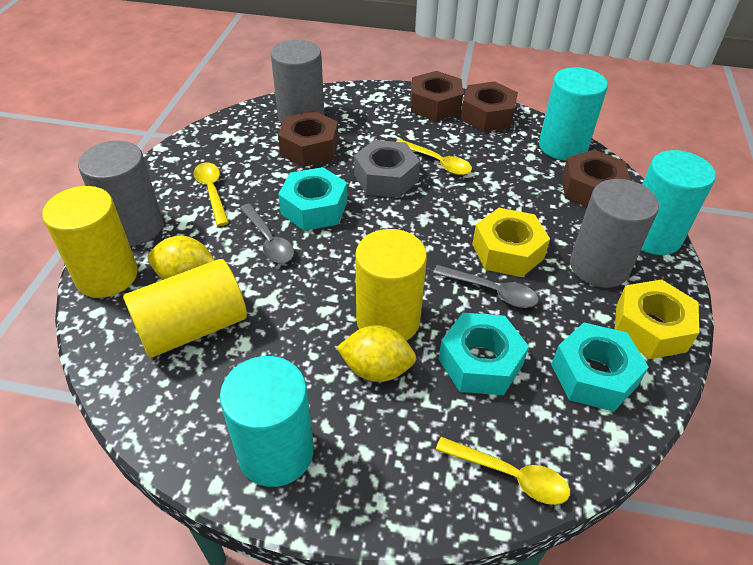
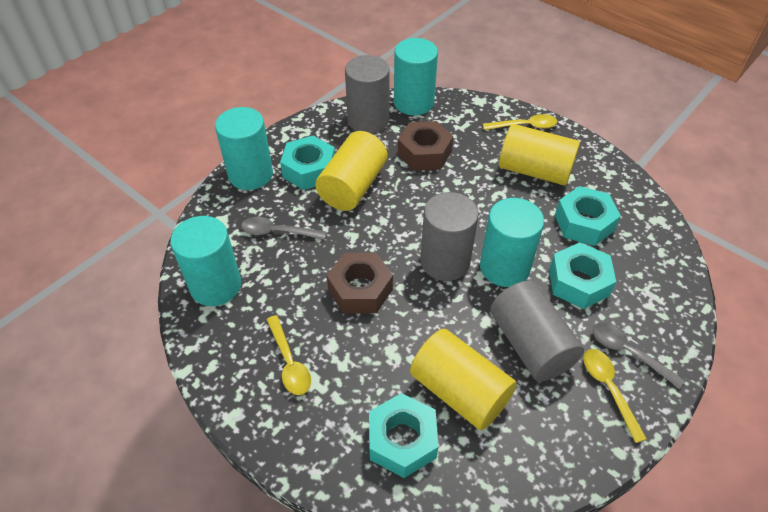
brown nut: [278,111,338,167] [411,71,463,121] [461,81,518,132] [562,150,631,207] = 4 -> [327,253,393,314] [398,121,453,171] = 2
grey nut: [354,140,420,198] = 1 -> none = 0
turquoise cylinder: [220,356,314,487] [539,67,608,161] [641,150,716,255] = 3 -> [171,216,241,306] [215,107,273,190] [394,38,438,115] [480,198,544,287] = 4
turquoise nut: [278,167,347,231] [439,313,529,395] [551,323,649,412] = 3 -> [280,136,335,190] [369,393,439,478] [549,242,616,309] [555,186,621,246] = 4
yellow lemon: [148,236,215,280] [336,325,416,382] = 2 -> none = 0
yellow nut: [472,208,550,277] [615,279,699,359] = 2 -> none = 0

